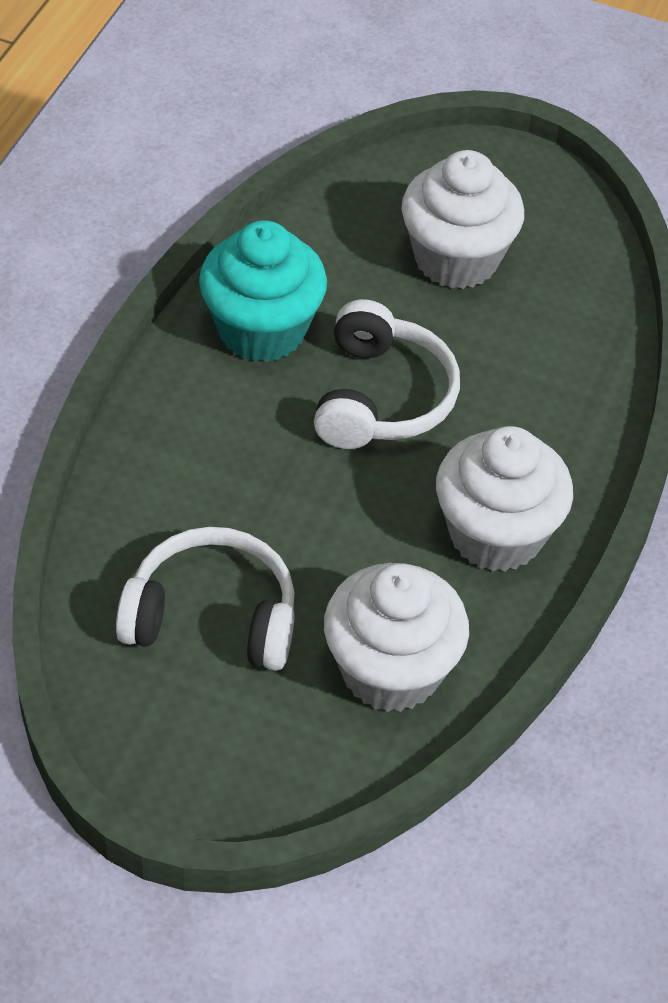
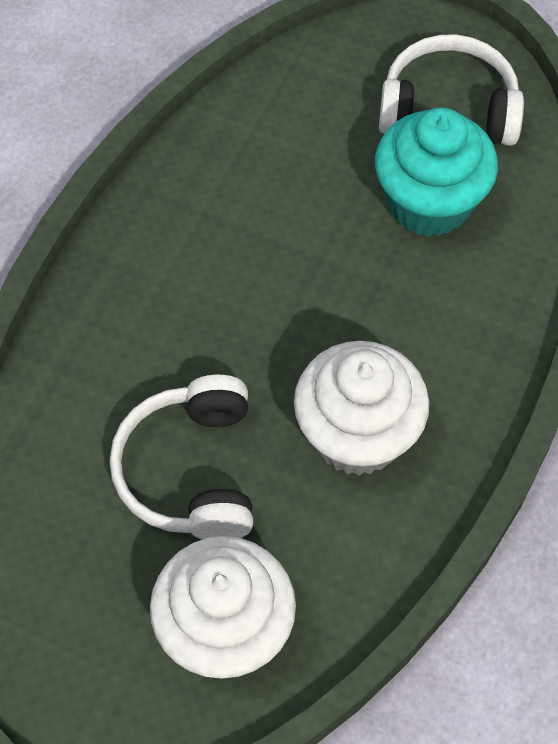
white cupcake: [324,563,469,712] [402,150,524,289] [436,426,573,572] = 3 -> [150,536,296,679] [294,341,429,475] = 2

